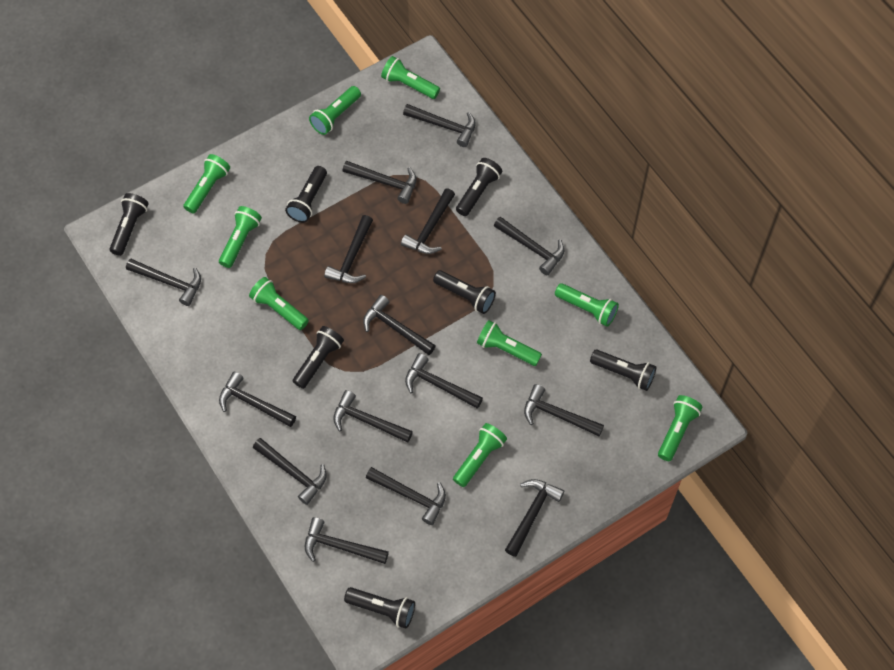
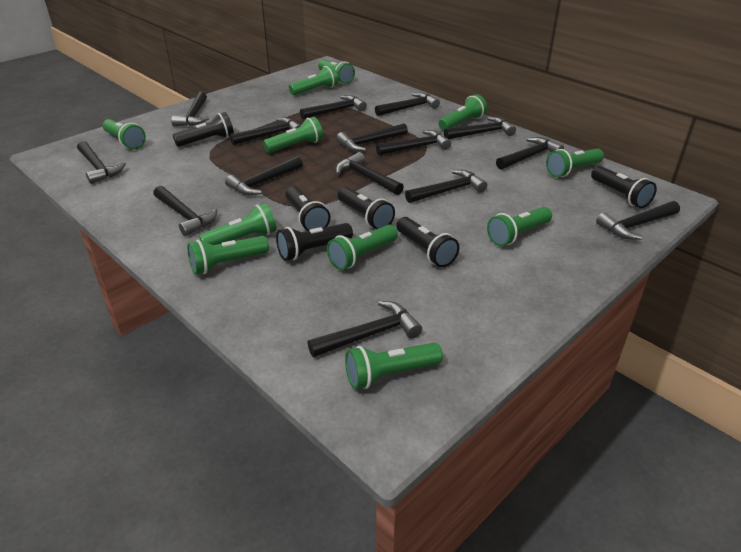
black flashlight: [110,193,149,256] [285,166,327,223] [293,326,344,389] [344,587,415,629] [433,270,496,314] [456,158,502,216] [590,350,656,391] = 7 -> [173,112,234,147] [276,223,353,261] [285,186,330,231] [338,187,395,229] [396,217,459,267] [591,166,657,208] = 6
green flashlight: [183,154,230,214] [219,206,262,268] [249,277,309,330] [309,86,361,135] [381,56,440,99] [453,423,507,487] [477,320,542,366] [555,283,619,327] [658,395,703,461] = 9 -> [103,119,146,149] [187,236,269,275] [199,203,277,245] [263,117,323,153] [289,65,338,95] [318,60,355,84] [327,225,398,270] [345,343,443,389] [439,94,487,131] [487,207,552,246] [546,148,604,177] = 11

